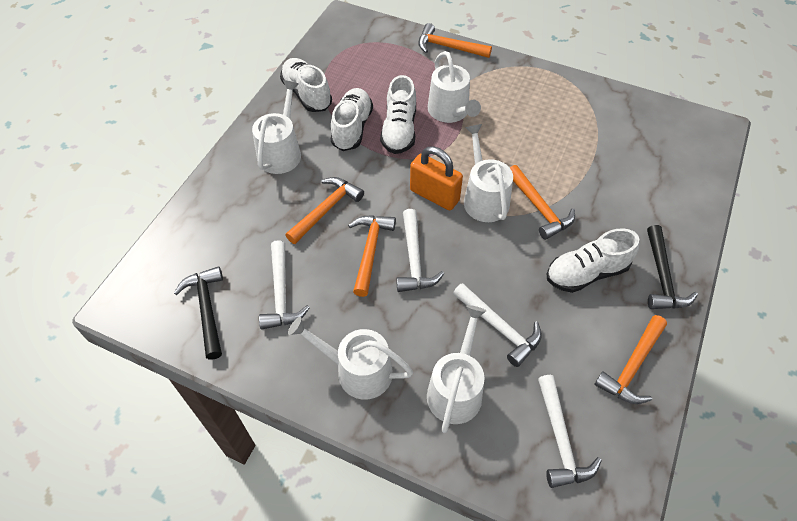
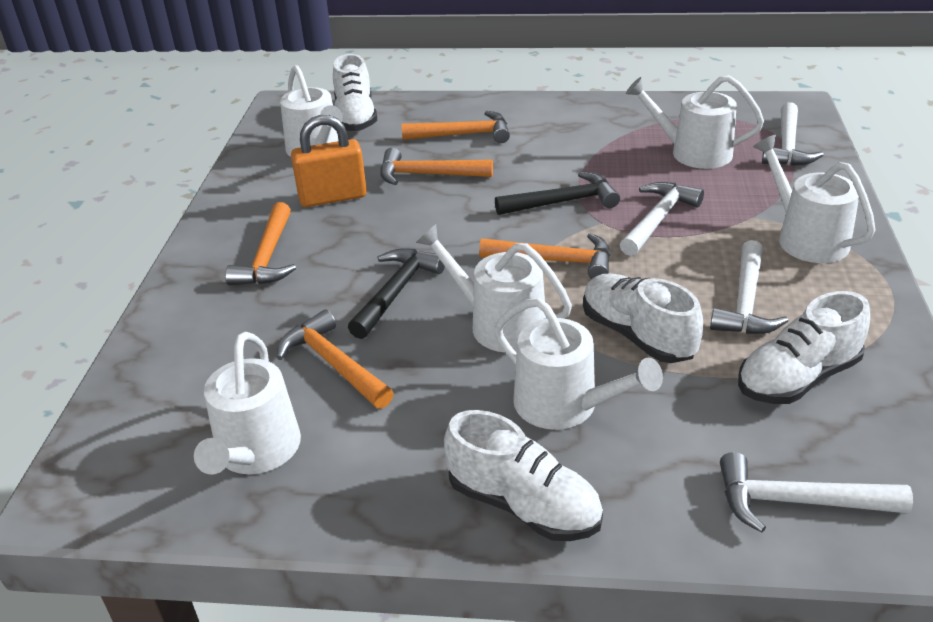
white watering can: [252,80,301,174] [288,317,413,400] [427,305,486,433] [428,51,481,123] [464,124,513,222] = 5 -> [194,332,301,475] [280,65,343,157] [416,224,572,353] [494,298,663,430] [626,75,764,169] [753,135,875,263] = 6

